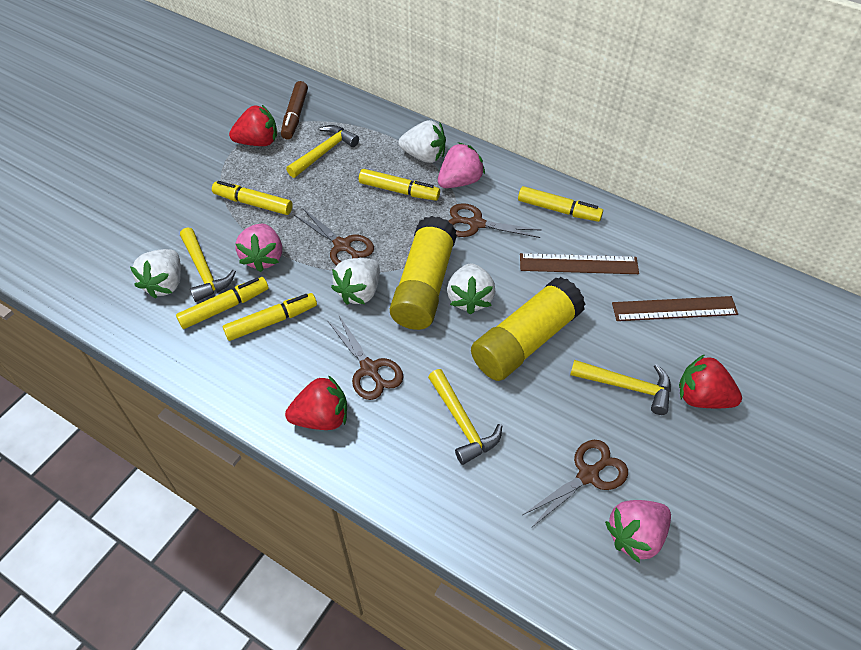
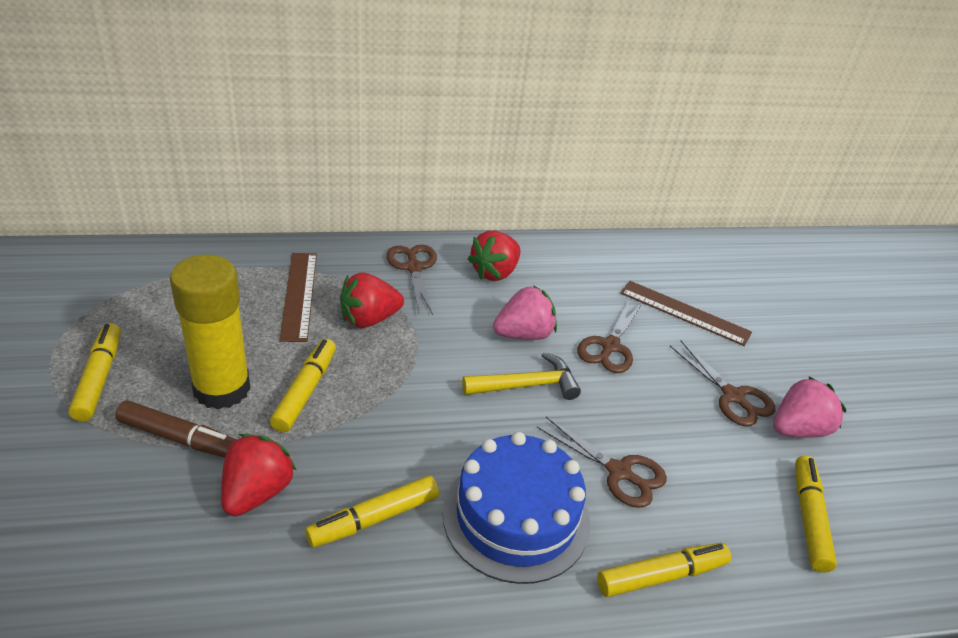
blue cake: none = 0 -> [443,432,590,584] = 1
pink strawberry: [235,224,282,272] [438,142,485,188] [605,500,671,563] = 3 -> [493,285,557,340] [773,376,846,438] = 2
white strawberry: [130,249,181,299] [331,258,380,305] [399,120,446,163] [447,264,495,315] = 4 -> none = 0
yellow glue stick: [390,216,457,330] [471,277,585,381] = 2 -> [170,254,251,409] = 1
yellow hammer: [180,228,236,302] [286,125,359,178] [428,369,502,465] [570,360,671,415] = 4 -> [462,352,581,400] = 1

